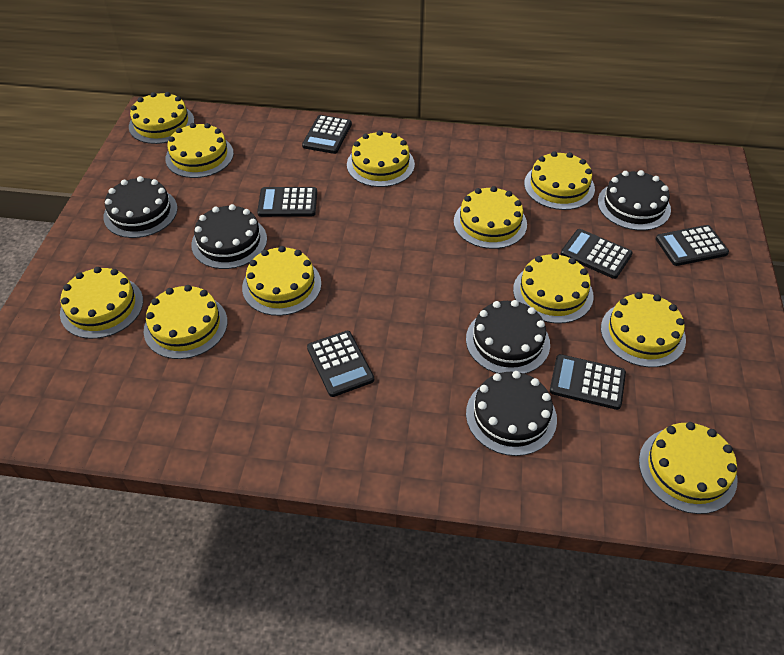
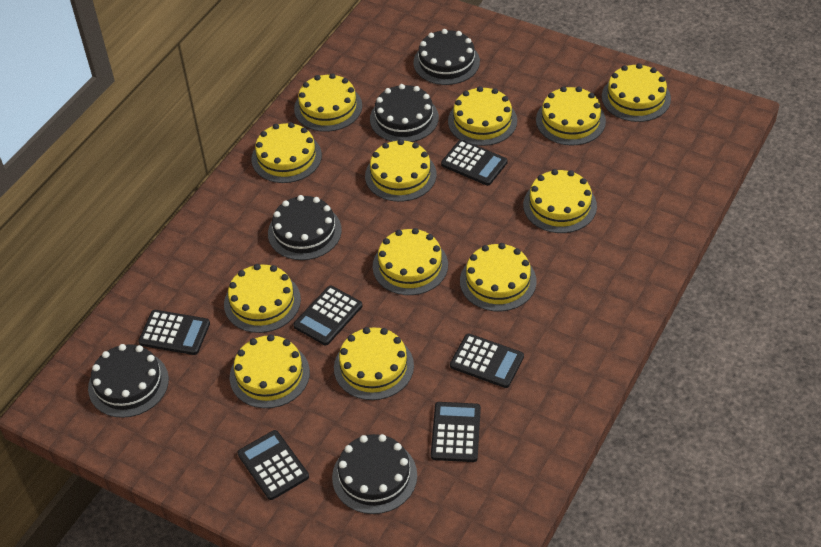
yellow cake: [60,267,143,339] [129,92,194,144] [144,285,227,359] [165,123,234,178] [242,246,321,316] [347,130,415,187] [454,186,527,249] [513,253,594,324] [524,151,595,210] [601,292,686,367] [639,422,738,514] = 11 -> [224,264,301,333] [230,334,310,408] [251,122,322,183] [294,73,362,132] [334,327,414,400] [365,139,436,202] [373,228,448,295] [448,86,517,146] [460,243,537,311] [523,169,597,233] [536,87,606,146] [602,63,671,122] = 12

